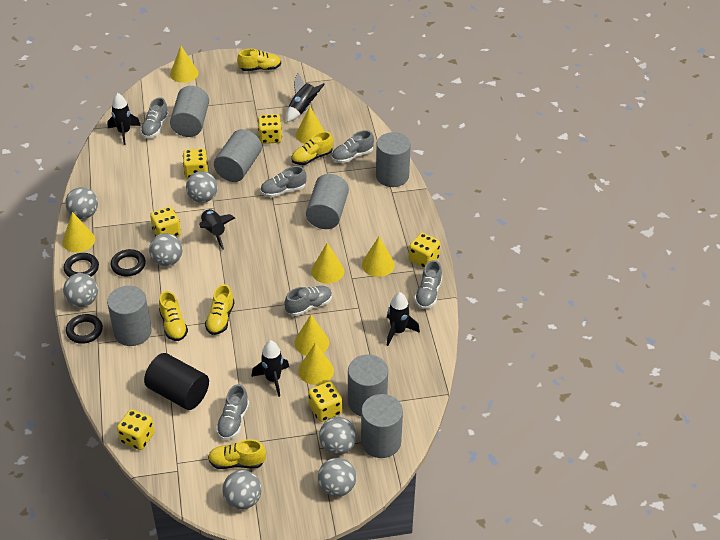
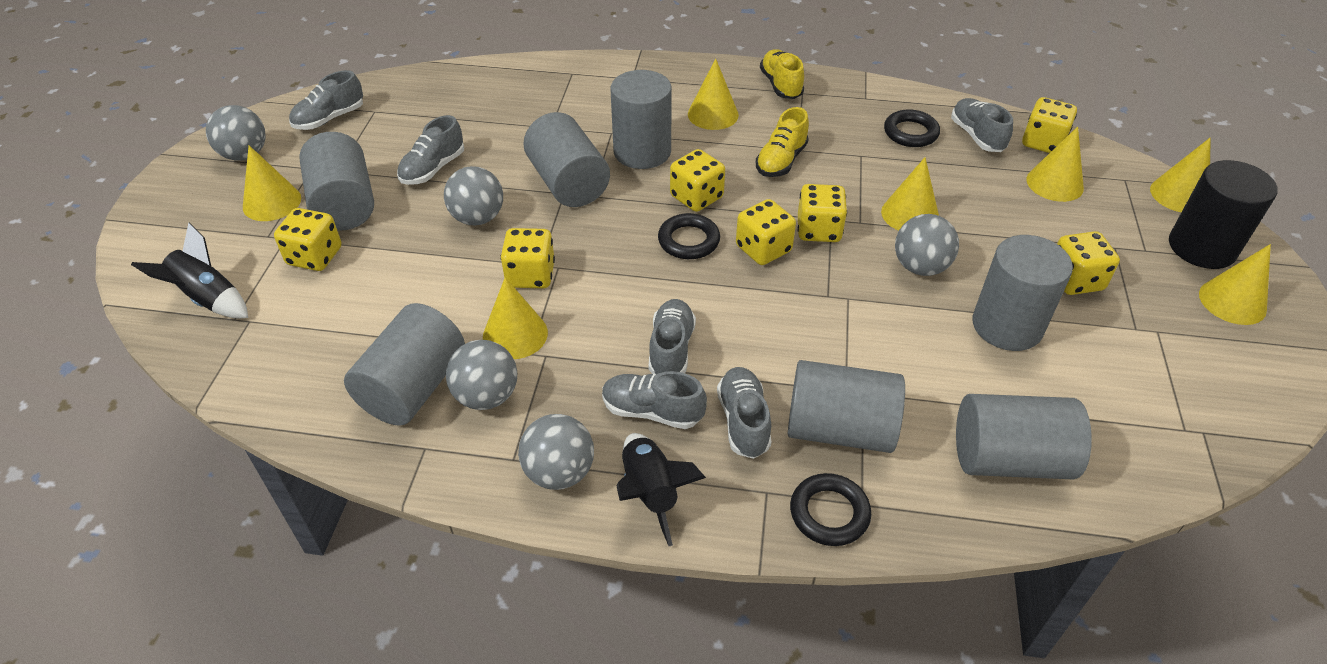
black rocket: [107,93,141,145] [199,209,235,250] [251,340,289,397] [286,73,325,122] [387,292,420,346] = 5 -> [131,222,248,318] [617,433,706,546] = 2
grey ball: [63,273,98,307] [65,187,98,219] [149,233,183,266] [186,171,218,203] [222,470,262,510] [318,458,356,497] [319,417,357,455] = 7 -> [206,105,266,161] [444,166,503,226] [446,340,517,410] [518,414,594,490] [895,214,959,276] = 5
yellow dice: [117,409,155,450] [150,207,181,237] [183,149,208,179] [258,114,282,144] [308,382,342,422] [409,233,440,268] = 6 -> [274,208,341,271] [500,228,555,288] [670,149,725,212] [736,199,796,265] [798,184,847,242] [1022,97,1077,153] [1057,231,1120,295] = 7
yellow shoe: [159,291,188,341] [205,284,234,335] [208,439,266,469] [237,49,281,71] [291,132,333,165] = 5 -> [756,107,809,177] [760,49,804,99] = 2

